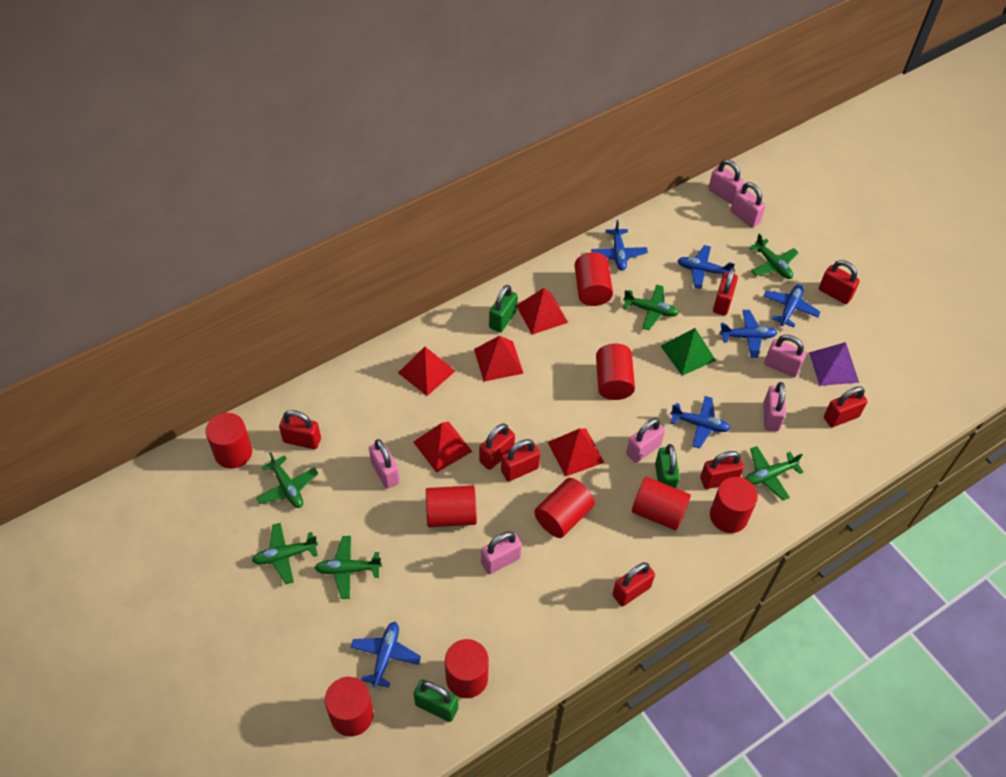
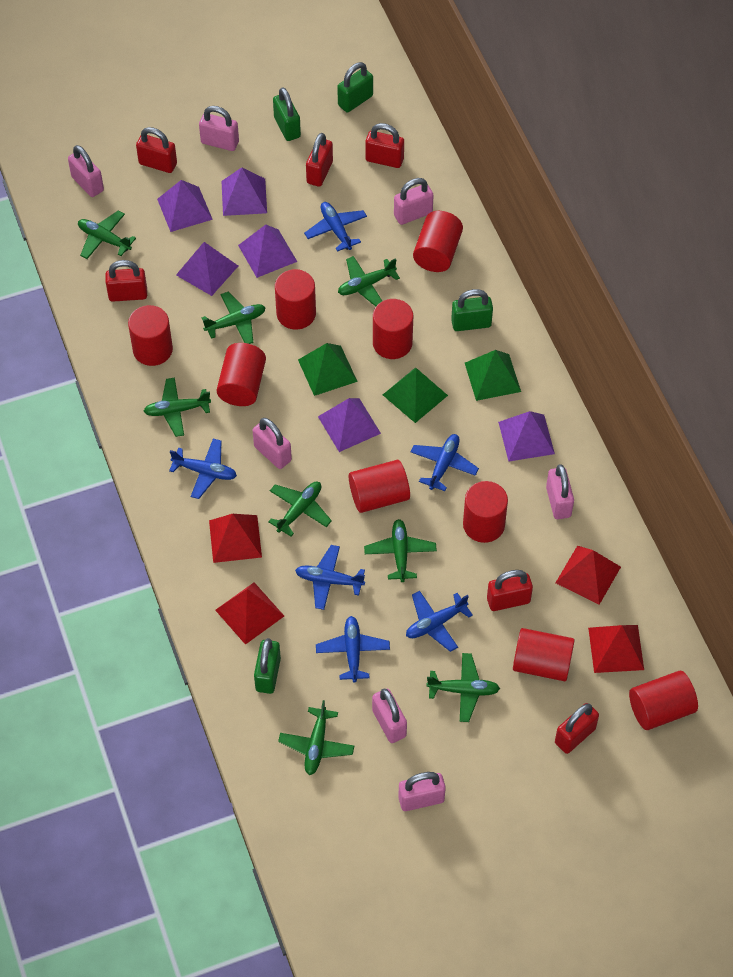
green padlock: [414,679,458,722] [489,285,517,332] [655,444,680,489] = 3 -> [254,638,281,694] [273,88,301,141] [337,62,373,112] [451,289,493,331] = 4
green plane: [252,523,318,584] [256,452,318,508] [315,536,382,599] [623,284,679,330] [745,446,803,501] [749,234,799,279] = 6 -> [78,211,136,259] [144,378,211,437] [202,292,266,344] [268,482,332,536] [278,700,354,775] [338,256,400,307] [364,519,437,582] [426,653,500,722] = 8
green pyramid: [661,328,716,376] = 1 -> [298,343,358,396] [383,368,448,423] [465,350,521,401] = 3
purple pyramid: [809,342,859,386] = 1 -> [157,180,213,232] [176,242,238,296] [222,168,267,216] [238,225,297,278] [318,398,381,452] [498,411,555,461] = 6
red padlock: [279,410,321,449] [479,424,515,470] [501,439,540,481] [612,562,655,606] [700,451,744,489] [713,267,738,315] [819,260,860,304] [824,386,867,427] = 8 -> [105,260,147,302] [136,127,177,173] [306,133,333,187] [366,123,404,168] [487,570,533,611] [555,703,599,754] = 6
red pyramid: [398,347,455,396] [413,421,473,473] [474,336,524,382] [517,288,568,335] [548,428,605,477] = 5 -> [209,514,262,563] [215,582,284,645] [556,546,621,605] [588,625,644,673] = 4

